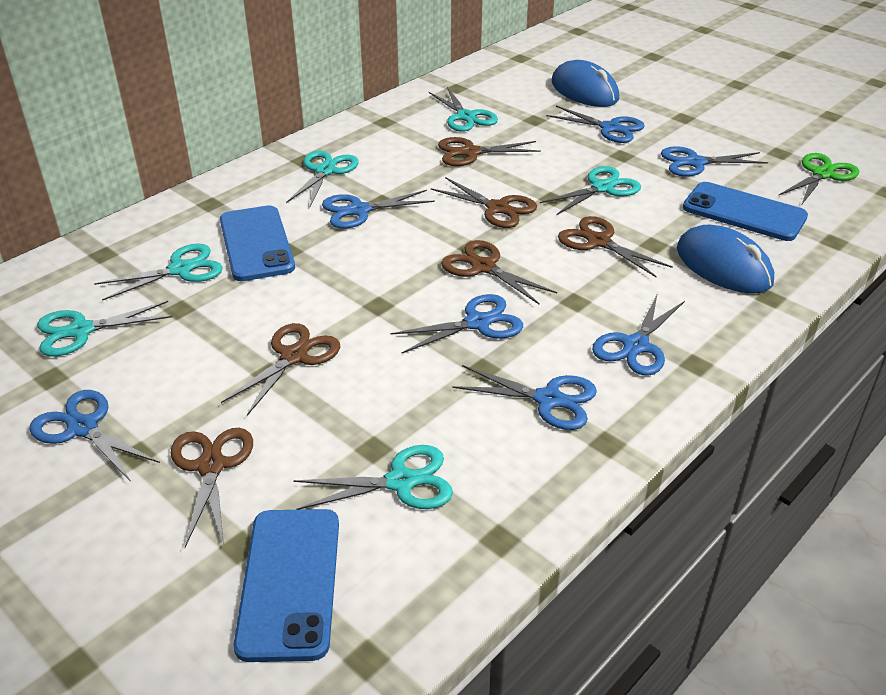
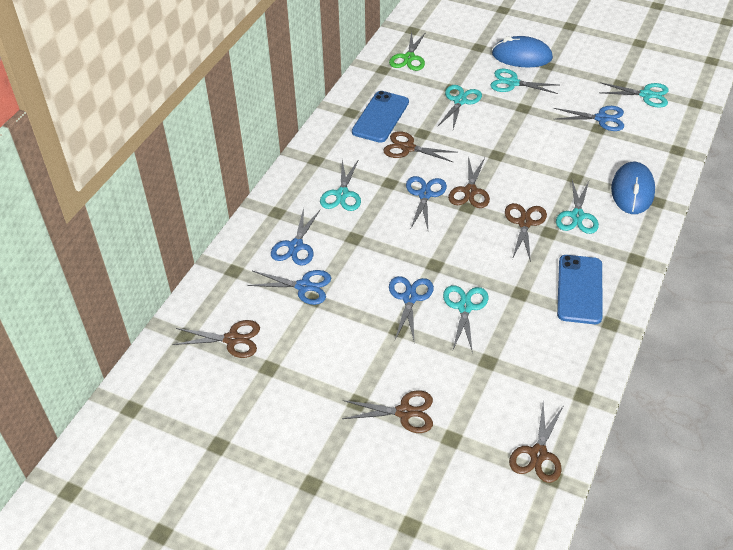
blue phone: [220,205,295,281] [234,509,339,662] [683,182,808,241] = 3 -> [352,91,409,143] [557,255,603,324] = 2
blue scissors: [29,390,160,482] [322,190,435,229] [390,294,523,353] [452,365,597,430] [546,106,645,143] [592,293,685,376] [661,146,768,177] = 7 -> [247,270,331,305] [271,208,320,266] [389,276,434,340] [406,176,447,229] [554,106,624,131] = 5

